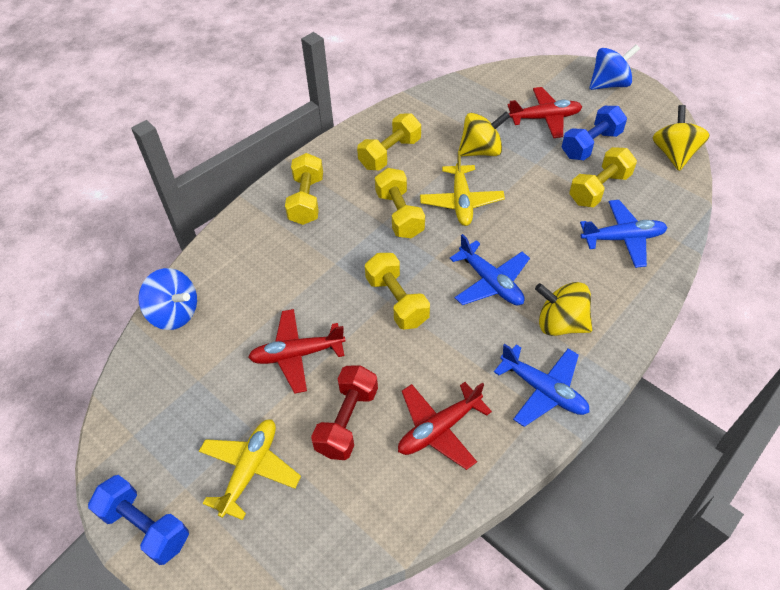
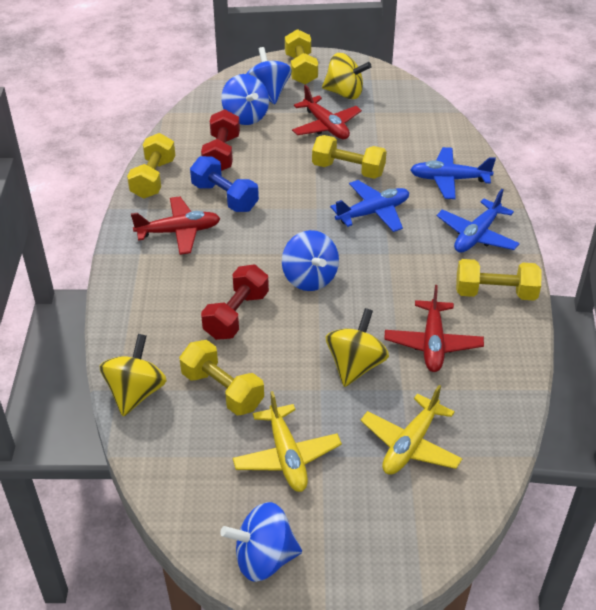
blue dumbbell: [88,475,189,565] [562,106,627,160] = 2 -> [190,156,259,212] = 1
blue spinning top: [138,268,197,330] [589,44,640,90] = 2 -> [220,502,302,582] [221,74,269,125] [246,47,292,104] [282,230,339,291] = 4
red dumbbell: [311,365,378,460] = 1 -> [201,109,240,171] [201,265,269,340] = 2

